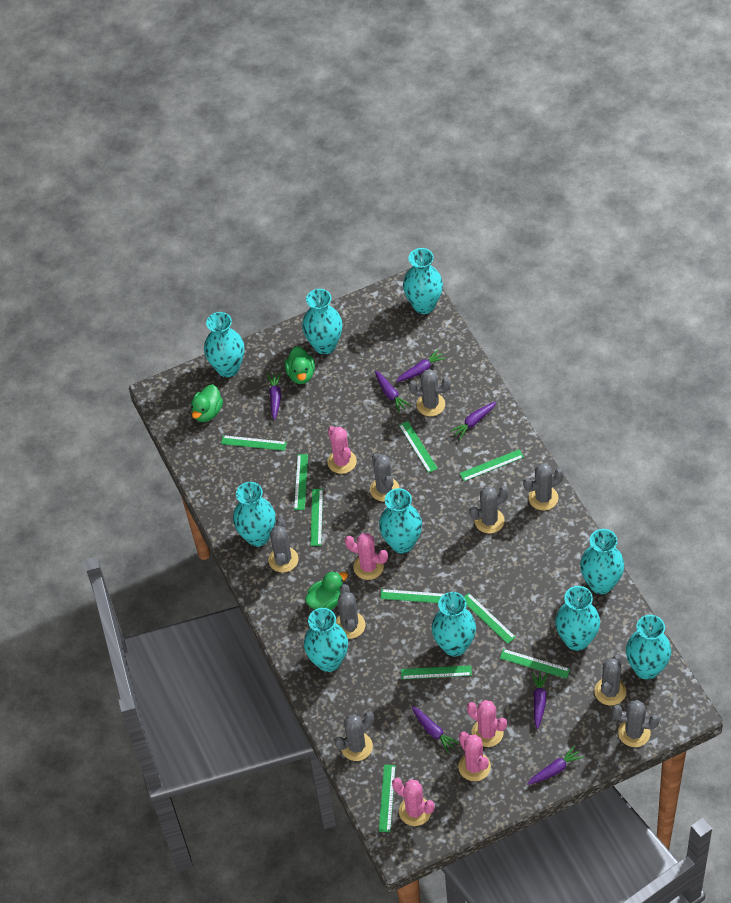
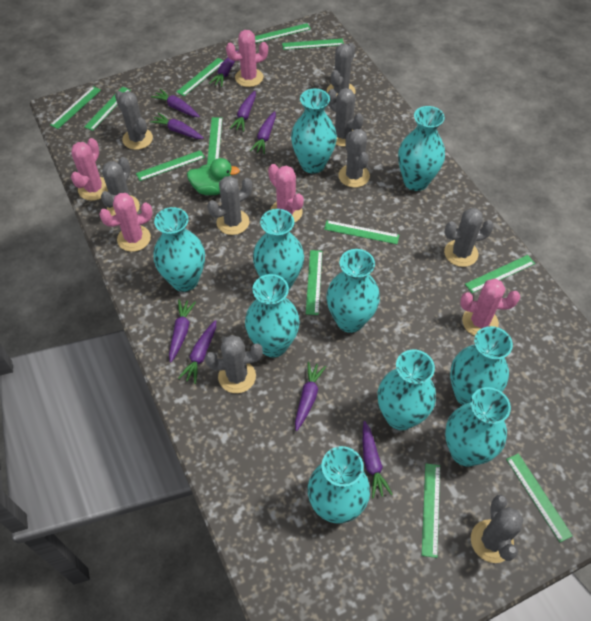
green duck: [191,384,223,422] [285,346,315,384] [305,571,348,610] = 3 -> [187,158,240,195] = 1
green ruler: [221,435,287,451] [294,454,308,510] [310,489,323,546] [379,765,396,832] [380,589,444,603] [399,421,438,473] [401,665,472,679] [460,449,524,481] [464,593,516,644] [500,649,570,679] = 10 -> [50,86,101,129] [84,87,131,131] [136,150,205,181] [176,58,223,96] [207,117,222,164] [255,23,311,43] [282,39,344,50] [306,250,322,315] [324,220,399,244] [422,463,440,558] [465,255,535,293] [506,453,573,542] = 12
purple carrot: [267,373,281,420] [375,371,411,413] [396,349,446,382] [412,706,460,753] [450,402,497,439] [527,745,584,785] [532,672,548,729] = 7 -> [150,113,204,139] [151,89,200,117] [169,300,196,363] [178,320,216,384] [209,50,238,87] [230,91,256,132] [250,111,276,154] [295,362,326,431] [363,421,393,499] = 9

